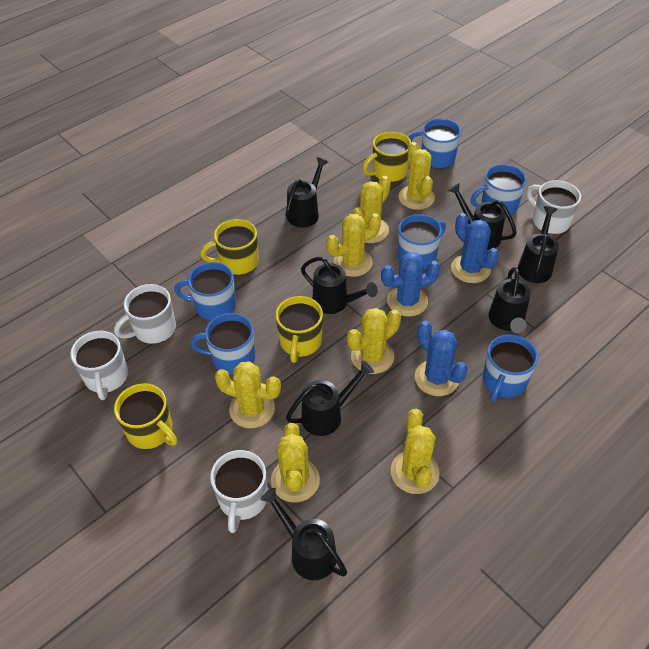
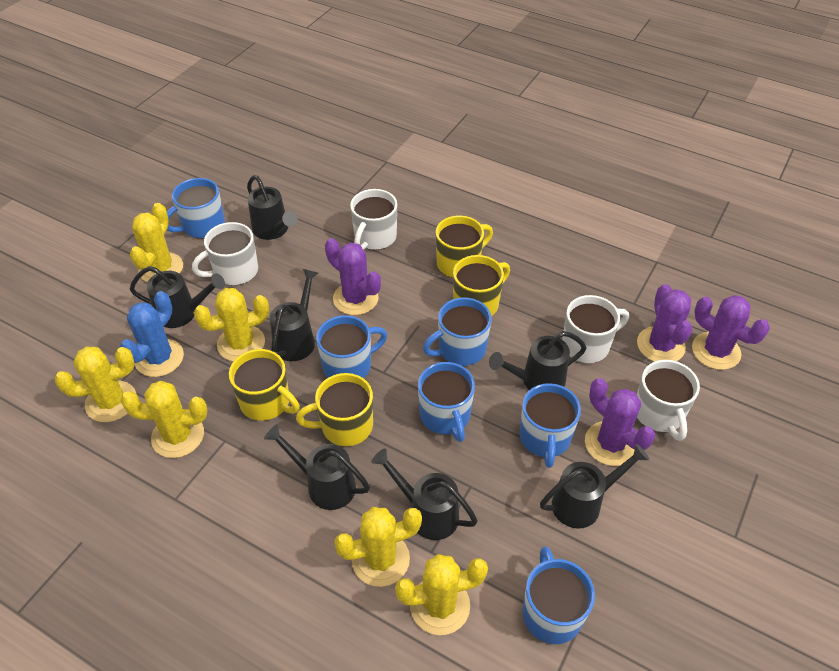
blue cactus: [381,252,440,317] [415,321,468,396] [451,213,499,283] = 3 -> [119,291,184,377] = 1
purple cactus: none = 0 -> [325,238,381,315] [585,378,655,466] [637,284,692,362] [692,295,770,370] = 4
yellow cactus: [215,361,281,428] [271,423,320,503] [326,213,381,277] [347,308,401,374] [352,176,391,243] [391,409,440,494] [399,142,435,210] = 7 -> [55,346,137,422] [121,381,208,458] [130,203,183,282] [194,288,269,361] [334,507,422,587] [395,554,488,635] = 6

